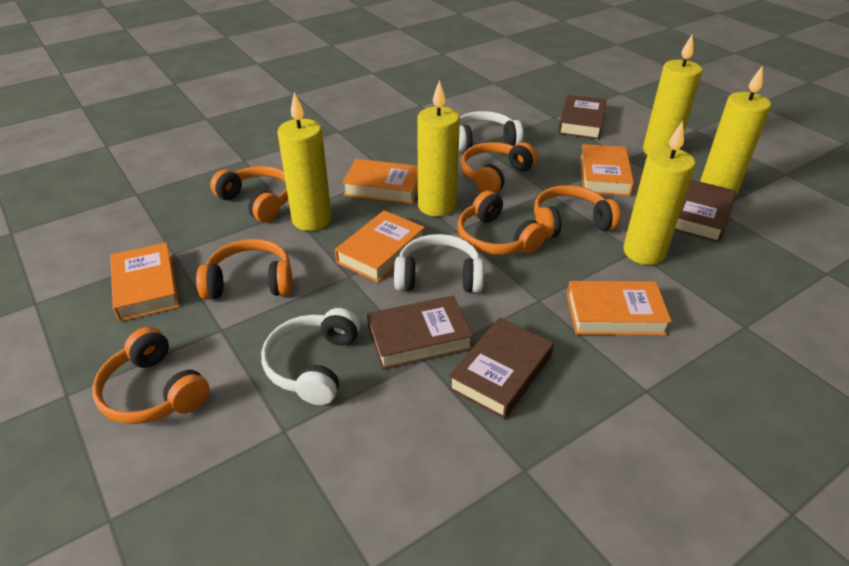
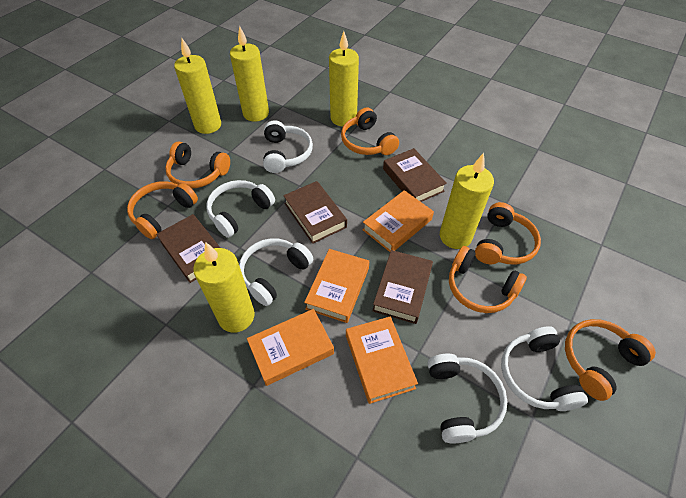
orange book: [110,243,179,322] [335,210,425,282] [342,159,418,204] [567,281,672,335] [580,144,634,196] = 5 -> [247,309,334,386] [304,249,369,323] [346,316,418,404] [362,190,434,252] = 4
white headphones: [261,308,360,405] [394,234,484,293] [459,111,523,152] = 3 -> [207,180,275,238] [239,238,313,306] [263,120,313,173] [428,354,508,444] [501,326,588,411] = 5

